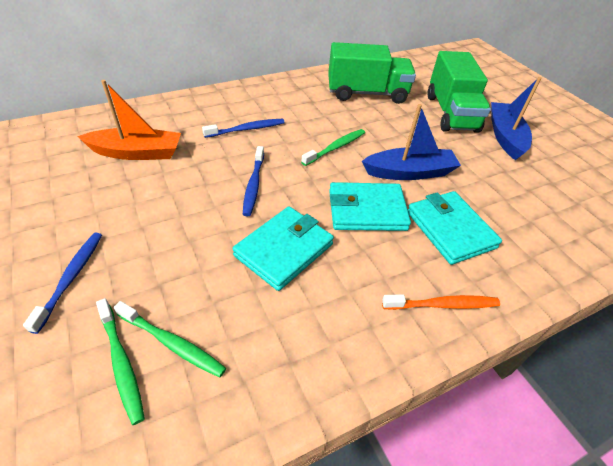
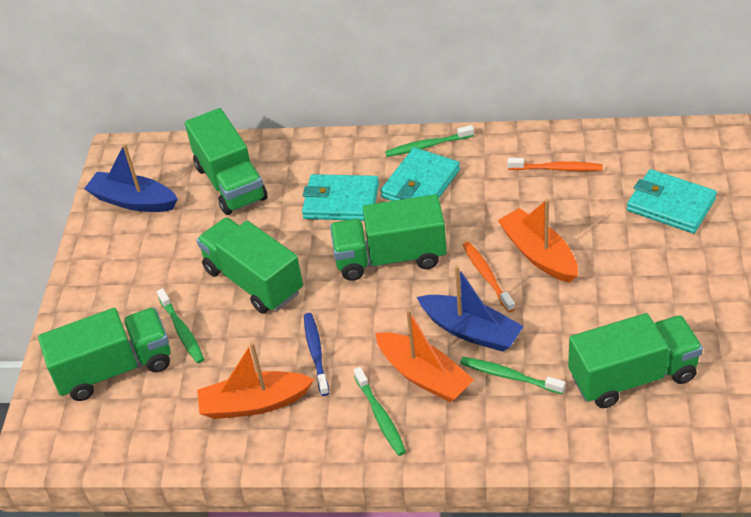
blue toothbrush: [23,233,102,334] [202,119,285,138] [243,146,264,216] = 3 -> [304,313,329,396] = 1
green toothbrush: [96,298,145,425] [114,301,226,378] [301,129,365,166] = 3 -> [157,288,204,363] [354,367,406,456] [385,125,474,157] [460,357,565,394] = 4
green truck: [328,42,416,104] [428,51,491,133] = 2 -> [38,308,171,401] [185,108,267,215] [197,218,303,314] [330,194,447,281] [568,313,703,408] = 5
orange boat: [77,80,181,160] = 1 -> [197,342,314,419] [375,309,474,402] [497,199,578,283] = 3
orange toothbrush: [382,294,500,310] = 1 -> [463,242,515,312] [508,158,603,171] = 2

